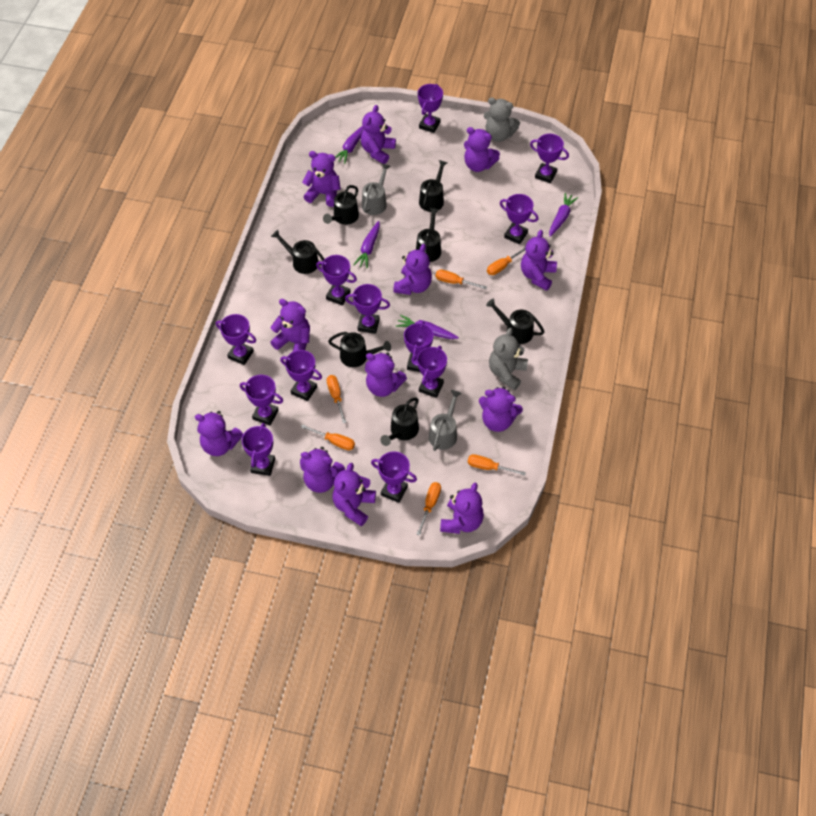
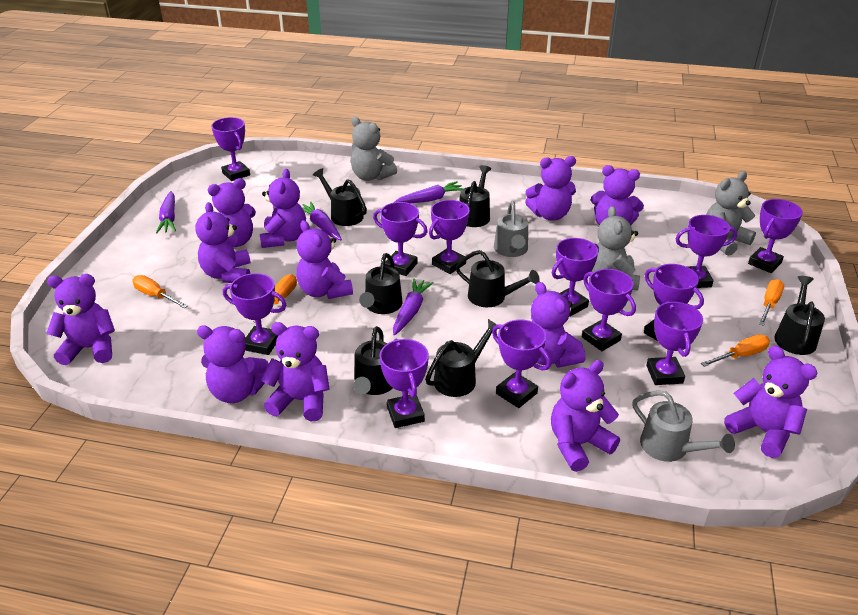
grey teddy bear: [484,97,520,142] [489,328,528,390] = 2 -> [351,117,397,181] [591,206,640,290] [706,171,756,256] = 3
orange screwdriver: [301,424,355,450] [327,375,347,423] [416,482,441,536] [435,270,487,289] [468,454,526,476] [487,248,525,275] = 6 -> [132,275,188,308] [253,274,297,322] [701,335,770,367] [759,279,784,326] = 4

